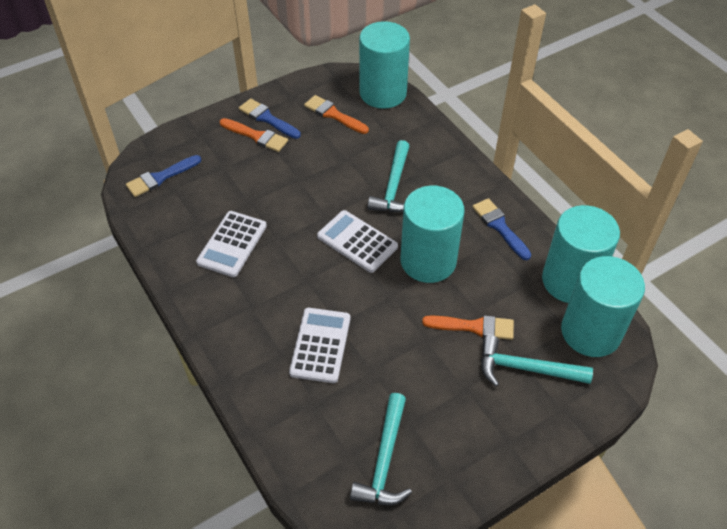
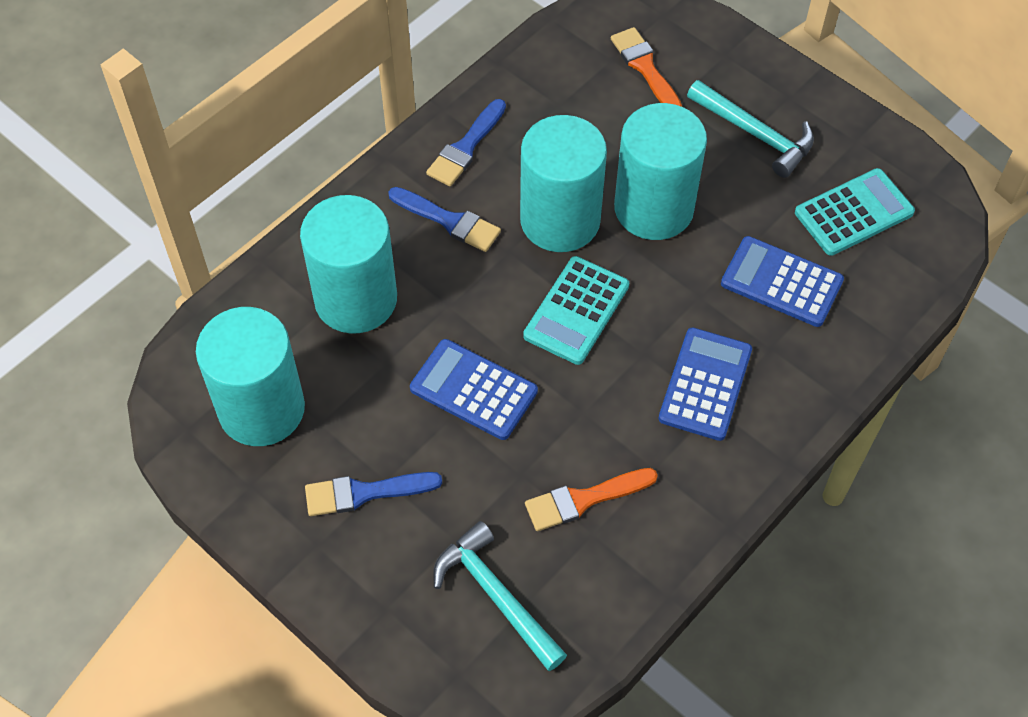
blue calculator: none = 0 -> [410,339,538,440] [658,327,752,441] [721,236,844,327] = 3
orange brush: [220,118,288,152] [304,95,369,134] [422,315,514,340] = 3 -> [525,468,658,531] [611,27,682,107] = 2
turquoise calculator: none = 0 -> [523,256,629,365] [795,168,915,256] = 2
turquoise hammer: [350,393,412,505] [368,140,410,212] [481,335,593,386] = 3 -> [433,521,567,671] [687,80,814,178] = 2
white calculator: [196,211,267,277] [289,308,350,383] [317,210,398,273] = 3 -> none = 0

